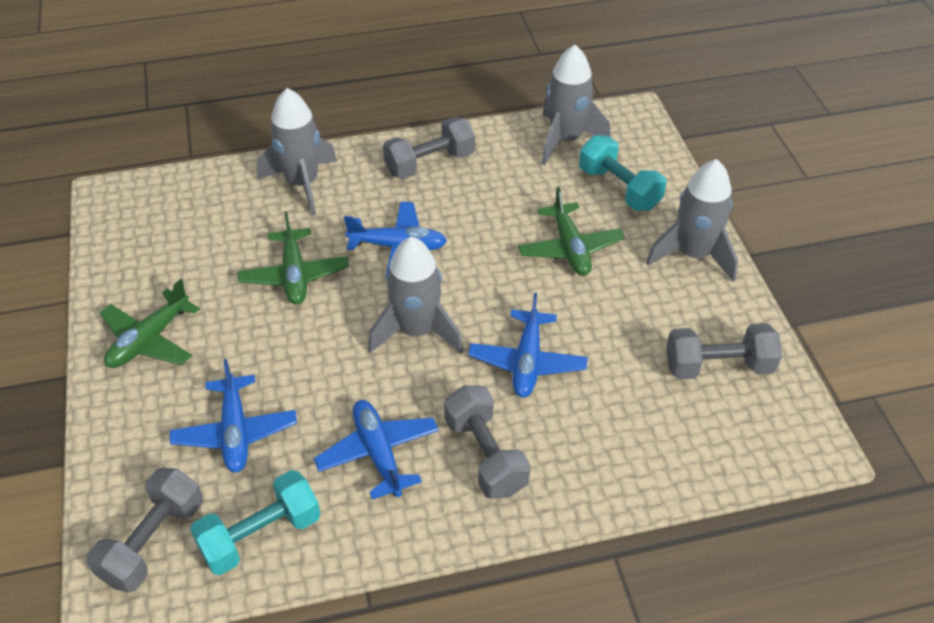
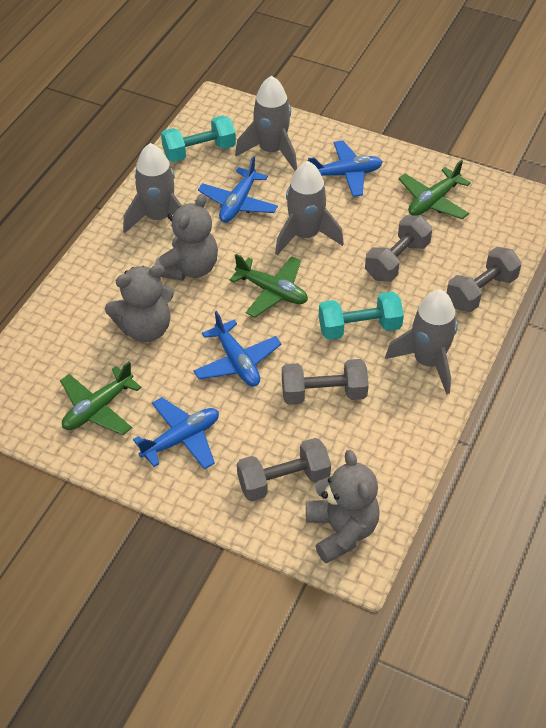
grey teddy bear: none = 0 -> [105,264,174,342] [155,193,218,281] [306,450,380,563] = 3

